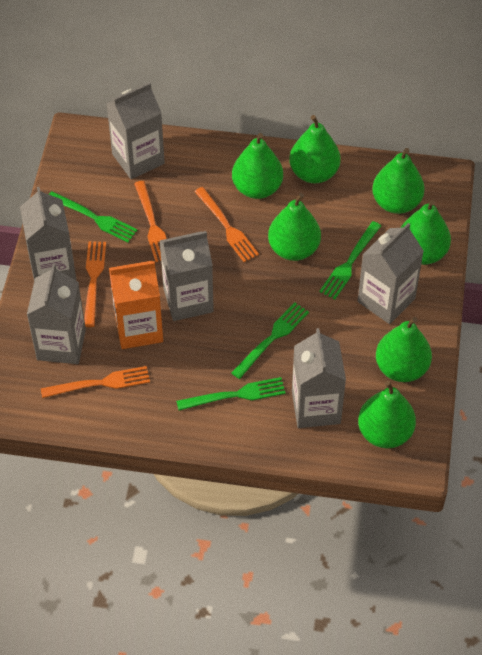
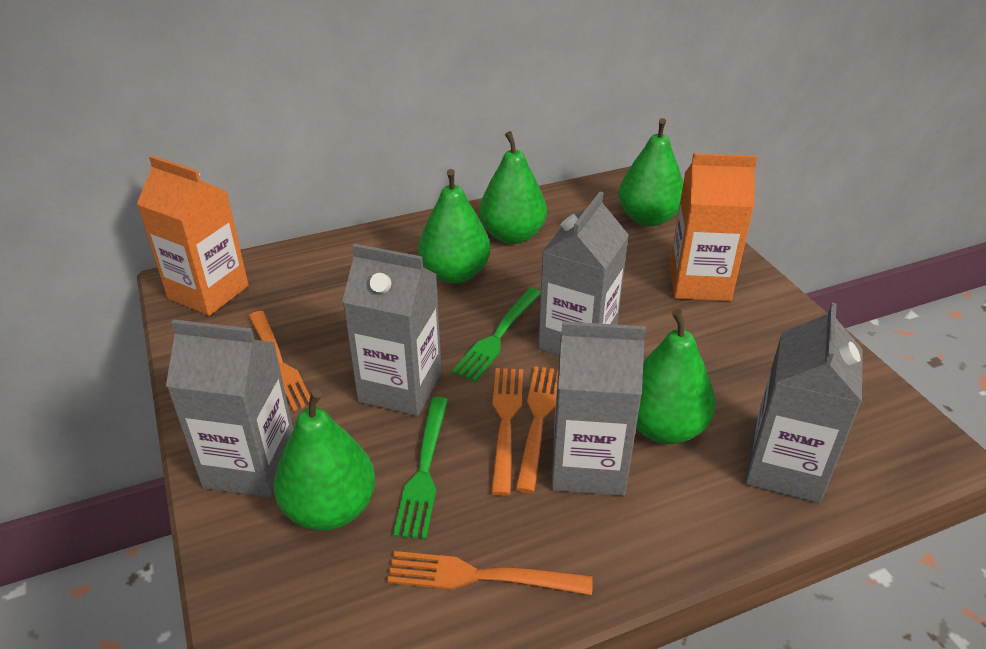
green fork: [49,191,138,242] [176,377,286,411] [231,302,309,379] [319,221,381,299] = 4 -> [393,397,448,539] [452,288,541,382] = 2
green pear: [232,133,283,199] [268,193,321,261] [289,115,341,183] [358,381,416,448] [372,148,425,214] [376,317,432,382] [401,200,451,265] = 7 -> [274,389,376,531] [418,169,491,284] [479,131,547,244] [619,118,683,226] [636,309,716,444] = 5
grey carton: [20,187,76,281] [27,264,86,364] [106,82,165,179] [160,231,214,321] [292,328,346,428] [358,223,424,324] = 6 -> [166,320,293,498] [342,244,442,416] [538,192,629,356] [551,321,646,496] [745,303,863,503] = 5
orange carton: [109,261,163,349] = 1 -> [137,156,249,316] [670,153,757,301] = 2

